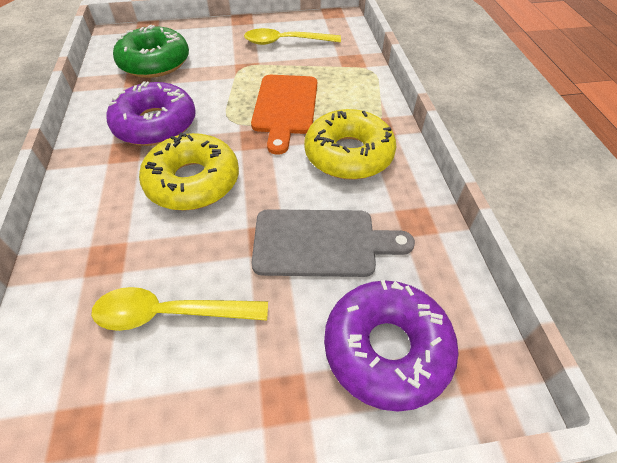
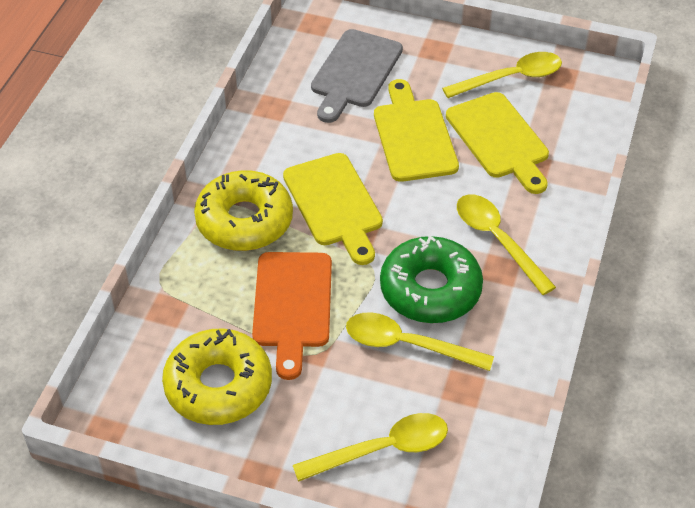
purple donut: [106,81,196,146] [324,280,459,412] = 2 -> none = 0
yellow cutting board: none = 0 -> [283,153,383,265] [374,79,459,182] [446,92,549,194] = 3
yellow spoon: [91,287,268,331] [244,28,341,45] = 2 -> [293,413,448,482] [346,312,494,371] [442,52,562,98] [457,194,556,295] = 4

